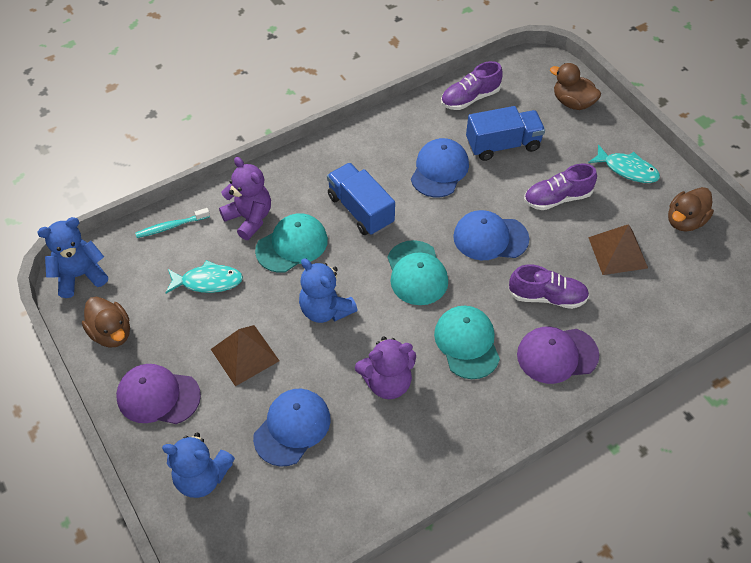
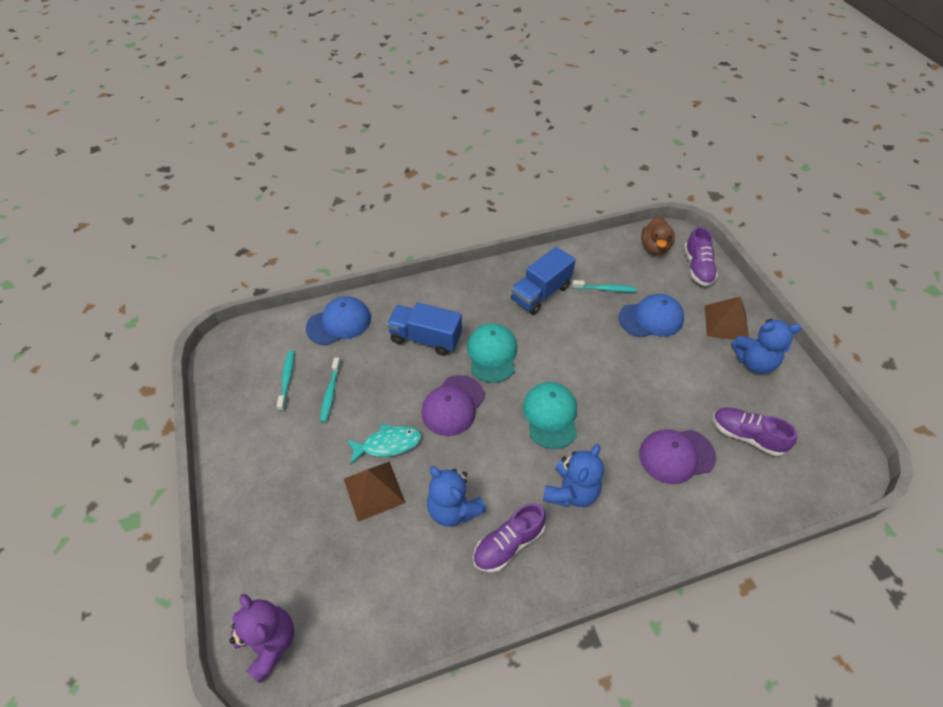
blue cap: [253,389,330,467] [411,138,469,197] [453,210,529,260] = 3 -> [306,296,371,345] [619,294,684,337] = 2
brown duck: [82,296,130,348] [550,63,601,110] [668,187,714,231] = 3 -> [641,216,675,255] = 1
purple teddy bear: [219,157,271,240] [355,336,416,399] = 2 -> [229,594,294,683] = 1
turquoise cap: [255,213,328,273] [387,240,448,305] [434,306,500,379] = 3 -> [467,323,517,383] [523,382,577,449] = 2
turquoise fish: [166,260,243,293] [588,145,660,183] = 2 -> [346,424,422,465] = 1
turquoise toothbrush: [135,208,210,238] = 1 -> [277,350,294,411] [320,358,341,422] [572,280,636,292] = 3

